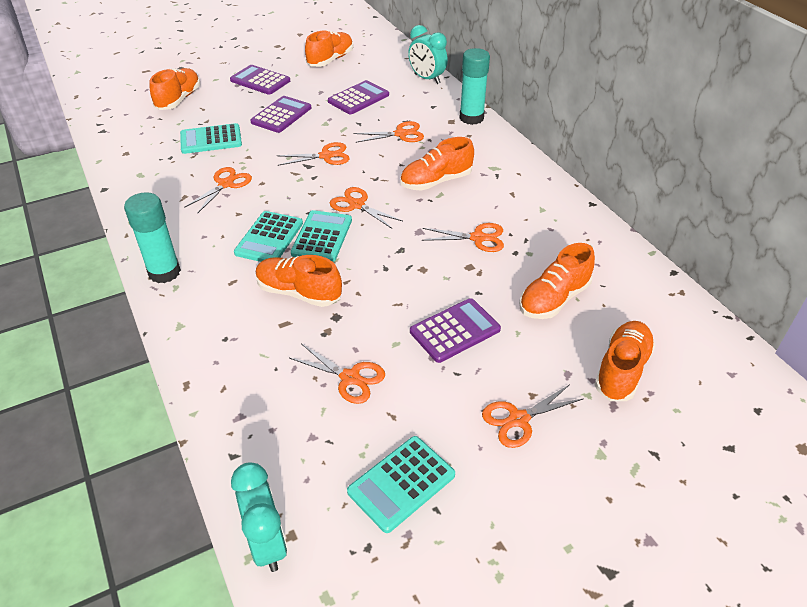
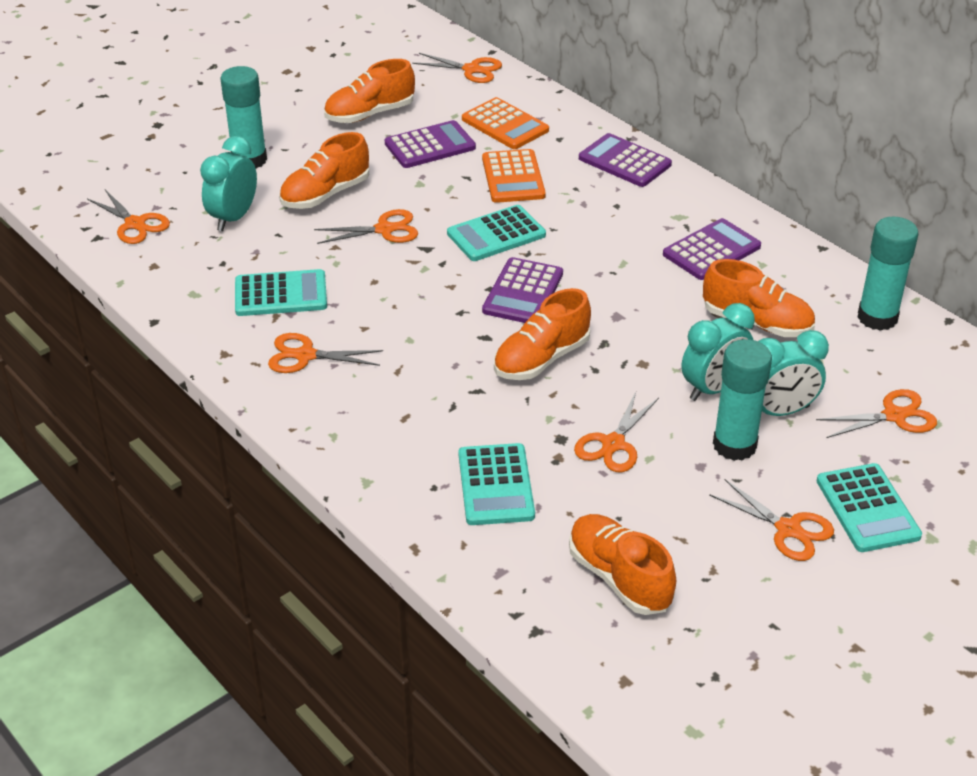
orange calculator: none = 0 -> [462,97,549,149] [482,149,546,203] = 2
orange shoe: [150,68,200,110] [256,255,342,307] [305,30,353,67] [400,137,474,190] [519,243,595,319] [594,321,656,401] = 6 -> [279,132,369,209] [324,59,415,123] [494,288,591,380] [569,514,676,615] [703,259,815,337] = 5
turquoise clock: [231,462,287,572] [408,25,448,84] = 2 -> [200,136,257,231] [681,303,755,401] [758,330,829,416] = 3
turquoise glue stick: [124,192,181,283] [459,48,490,125] = 2 -> [220,66,267,169] [713,339,772,461] [857,217,918,331] = 3

